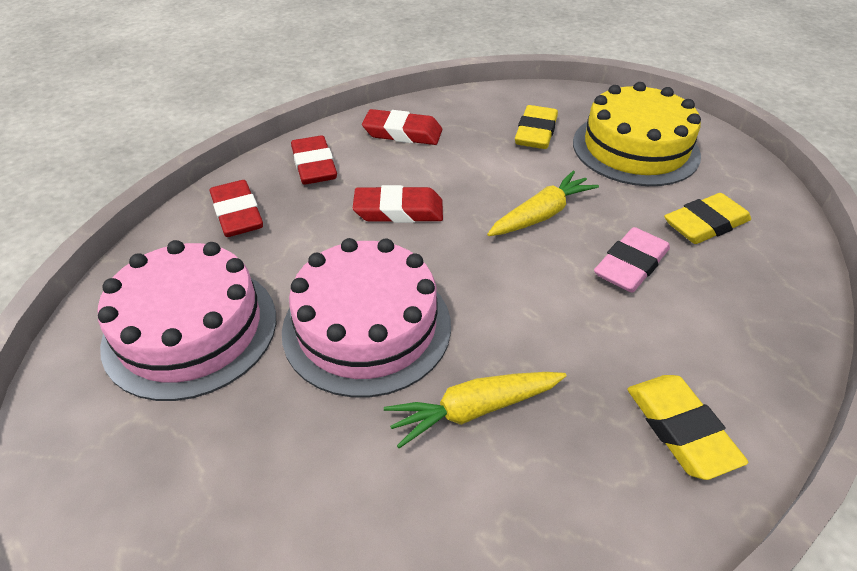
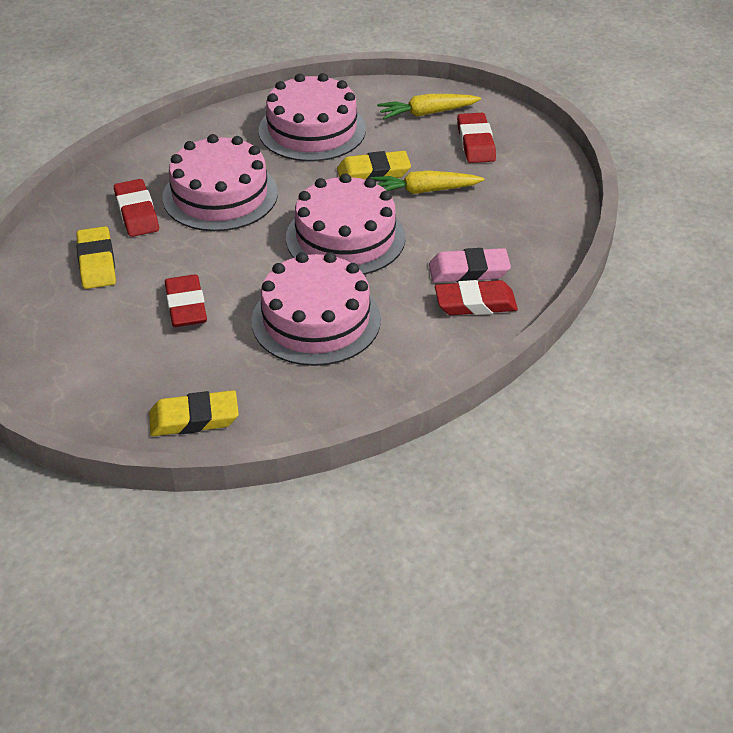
pink cake: [98,240,276,401] [282,238,451,397] = 2 -> [162,134,278,231] [252,252,381,366] [259,73,366,162] [286,173,406,275] = 4
yellow cake: [573,82,701,186] = 1 -> none = 0

